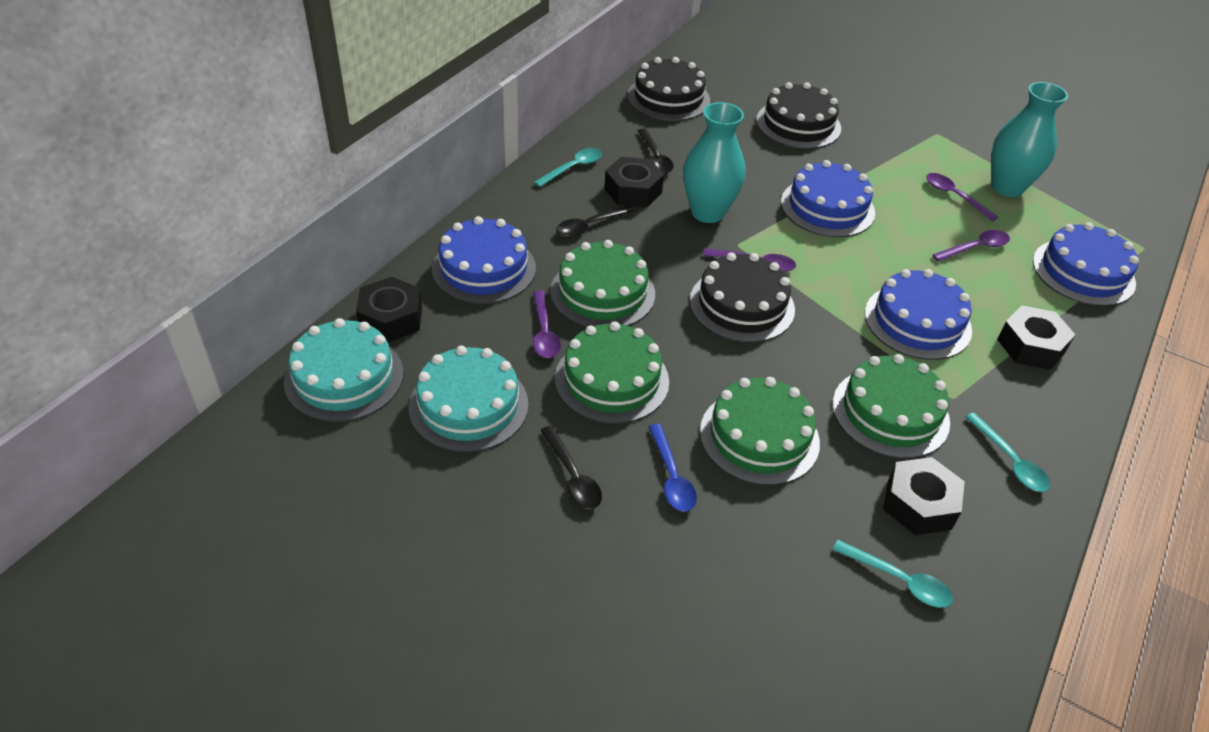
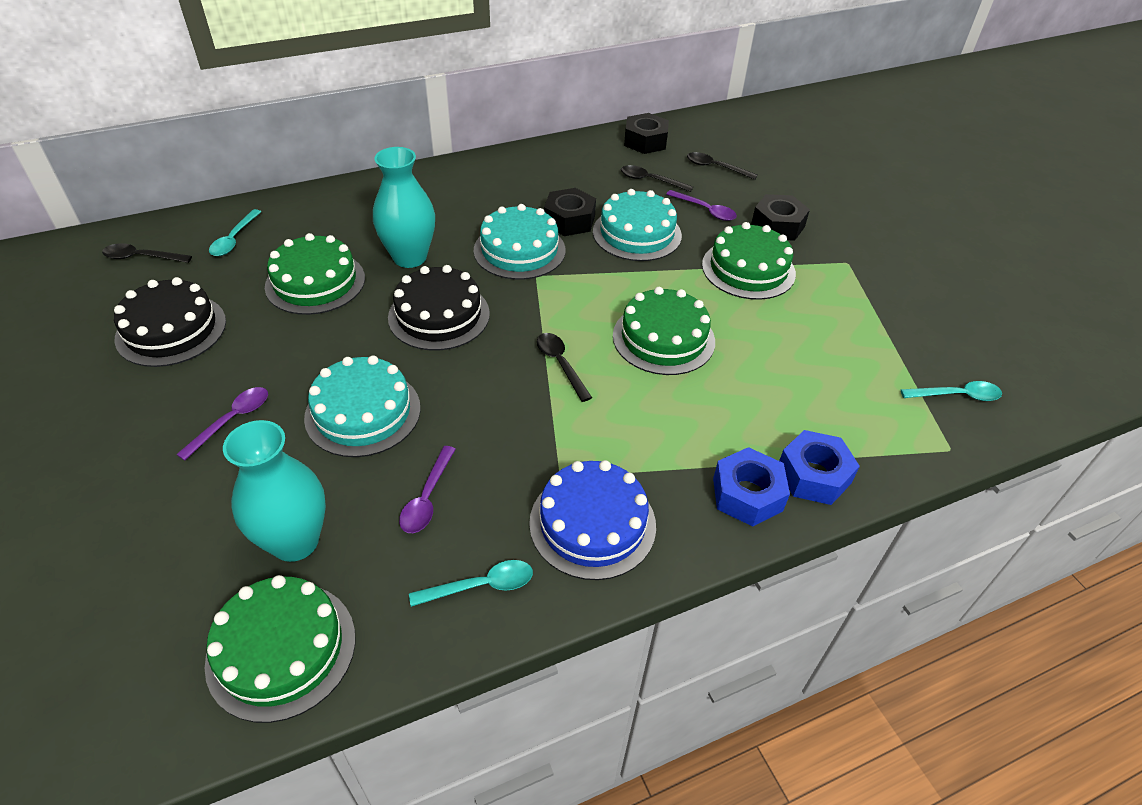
black cake: [627,57,710,121] [690,253,795,342] [756,82,841,149] = 3 -> [114,277,226,367] [388,265,490,350] = 2
black nut: [356,277,422,343] [604,157,664,207] [883,457,965,535] [997,305,1075,370] = 4 -> [544,188,596,236] [624,113,669,154] [751,194,810,241] = 3
black spoon: [540,426,602,509] [556,205,635,237] [638,129,674,173] = 3 -> [102,243,192,263] [537,333,592,402] [621,165,693,192] [687,152,758,180] = 4
blue cake: [432,216,536,304] [781,160,875,237] [865,269,972,360] [1033,222,1139,306] = 4 -> [529,460,656,580] = 1
blue nut: none = 0 -> [713,447,790,527] [779,430,860,505] = 2
blue spoon: [649,424,697,511] = 1 -> none = 0
purple spoon: [533,290,561,358] [703,248,796,272] [926,173,998,221] [933,230,1010,262] = 4 -> [176,387,268,461] [399,446,456,533] [666,190,737,221] = 3
turquoise cake: [284,318,403,422] [409,346,528,452] = 2 -> [304,356,421,457] [473,204,566,280] [593,189,682,261] = 3

